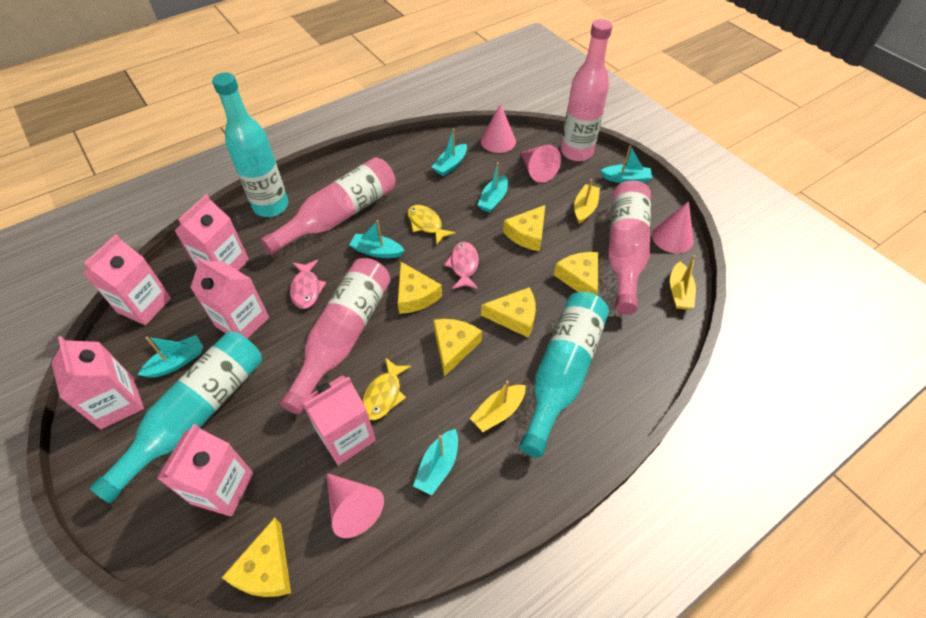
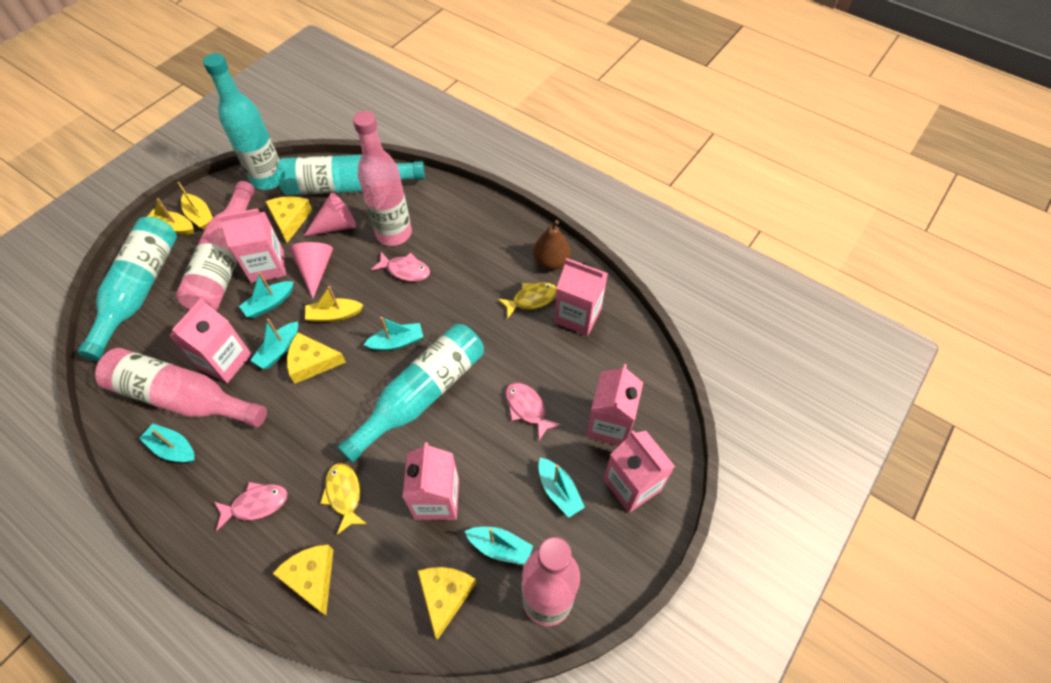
brown pear: none = 0 -> [533,220,571,270] = 1
pink cone: [326,473,384,538] [481,103,516,153] [521,144,561,183] [652,201,693,253] = 4 -> [289,242,333,298] [303,193,356,237] = 2
pink fish: [290,260,326,309] [444,242,479,289] = 2 -> [214,482,288,530] [371,252,430,282] [506,382,561,440] = 3
turquoise bottle: [89,332,262,503] [212,72,288,217] [519,292,609,458] = 3 -> [77,217,177,361] [203,53,280,190] [276,155,425,195] [337,324,484,463] = 4
yellow cheese: [221,518,291,597] [398,262,442,314] [433,319,482,377] [481,287,536,338] [503,205,545,251] [554,252,598,295] = 6 -> [265,196,313,243] [272,544,333,615] [287,333,346,384] [418,567,477,640] = 4

